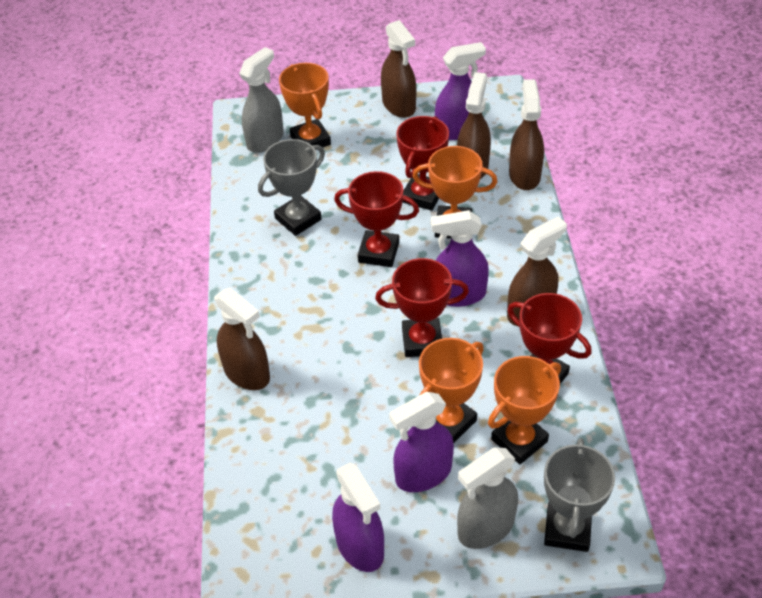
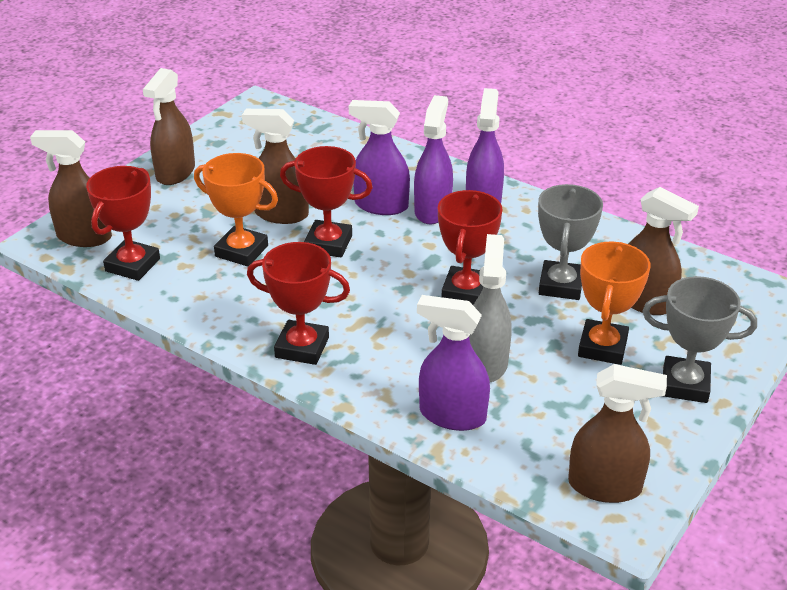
grey spray bottle: [239,47,284,153] [457,447,518,549] = 2 -> [469,234,512,382] = 1
orange trophy: [279,63,331,147] [412,146,497,239] [419,338,484,444] [488,356,561,464] = 4 -> [194,153,278,266] [578,242,650,365] = 2

